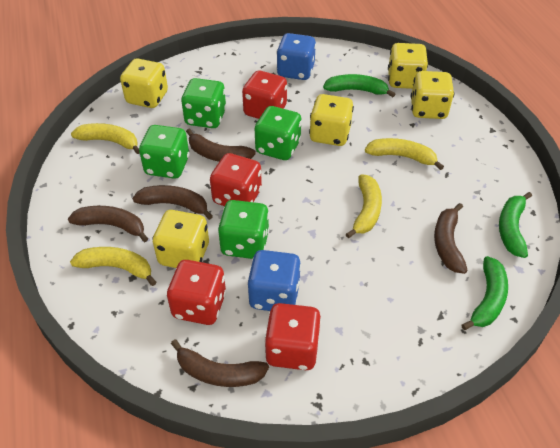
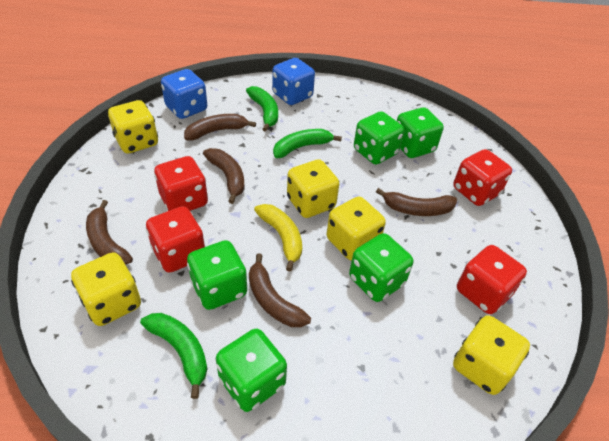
green dice: [139,125,189,179] [181,78,226,128] [218,200,269,259] [255,106,302,160] = 4 -> [187,240,247,310] [216,329,287,412] [349,233,413,302] [354,111,404,165] [397,107,444,158] = 5
yellow banana: [70,247,156,286] [71,123,140,154] [346,174,382,238] [365,138,444,170] = 4 -> [254,204,302,272] = 1

